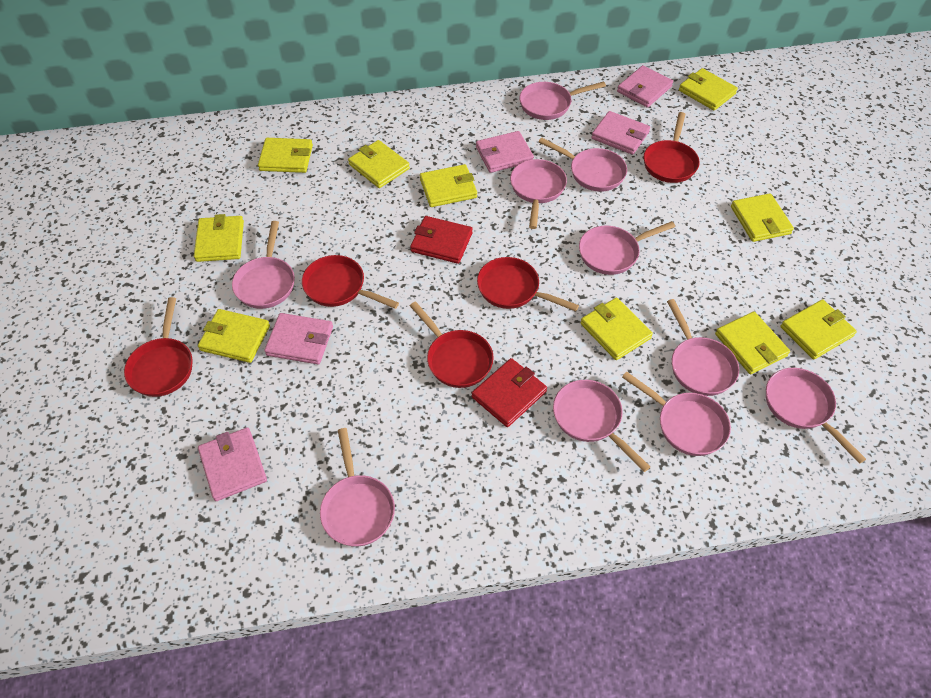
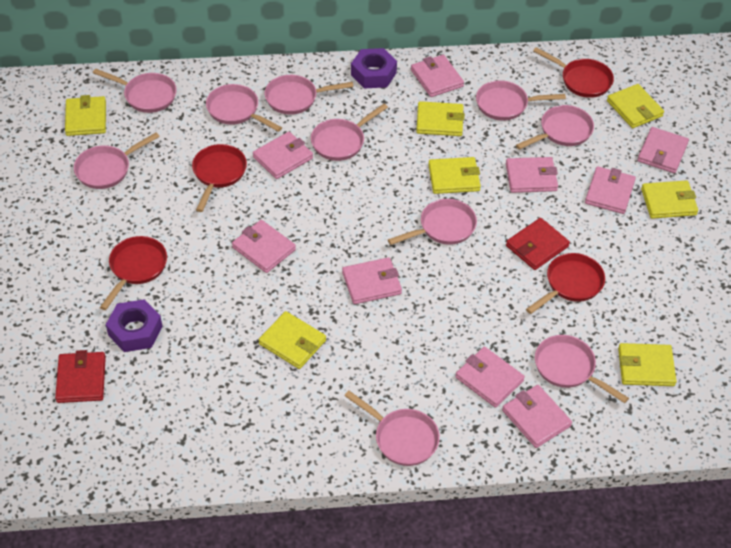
pink wallet: [198,427,267,501] [264,313,333,364] [476,131,534,173] [591,111,650,155] [617,65,673,108] = 5 -> [232,220,296,273] [253,132,313,179] [342,257,402,304] [411,55,464,97] [455,347,525,408] [502,385,572,448] [506,157,558,193] [585,166,636,214] [637,127,689,173] = 9
purple nut: none = 0 -> [106,299,162,352] [351,48,397,88] = 2
red pan: [124,297,193,397] [302,255,399,309] [410,301,494,388] [477,257,579,311] [644,112,700,183] = 5 -> [100,236,167,310] [192,144,247,212] [526,253,605,314] [533,47,614,98] = 4
yellow wallet: [194,214,244,262] [198,309,270,363] [258,138,313,173] [348,140,410,188] [420,164,477,207] [580,298,653,360] [679,68,738,110] [715,312,790,374] [731,193,794,242] [780,299,857,360] = 10 -> [65,95,106,136] [259,311,326,369] [416,101,465,136] [428,157,481,194] [607,84,664,128] [618,343,677,386] [641,180,698,219] = 7

